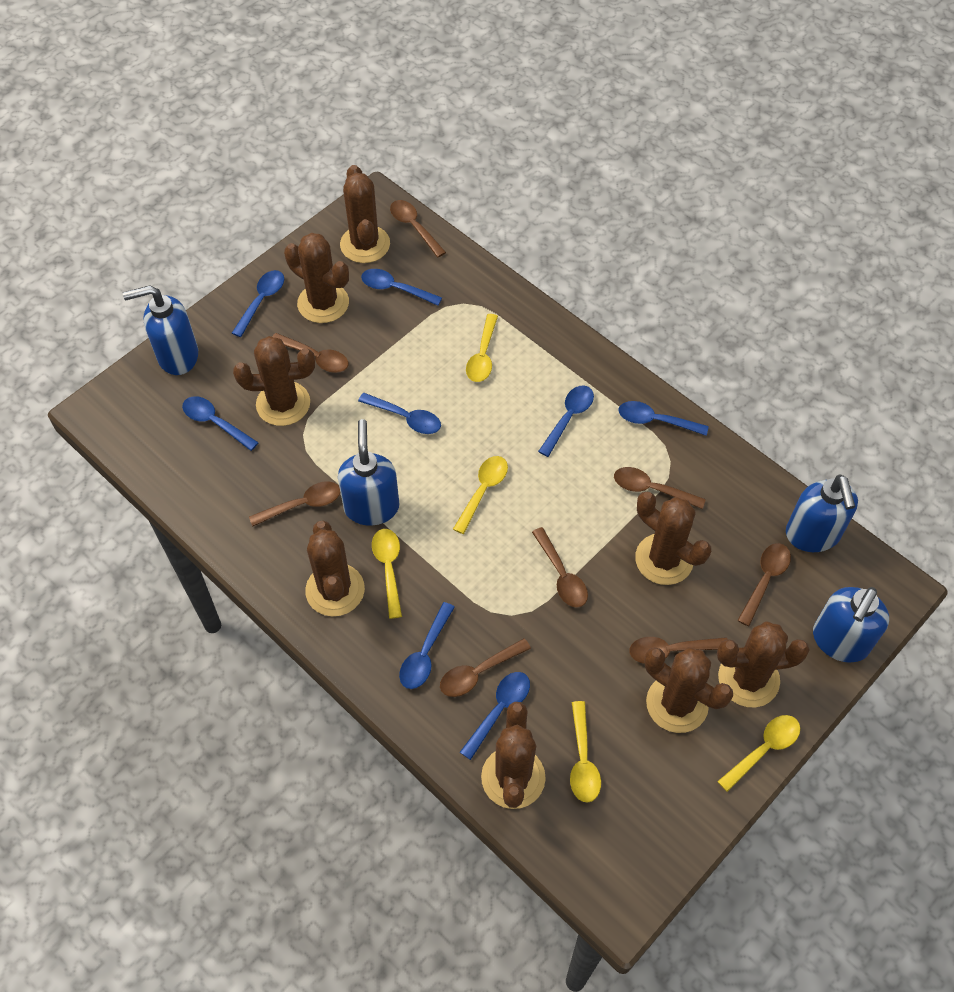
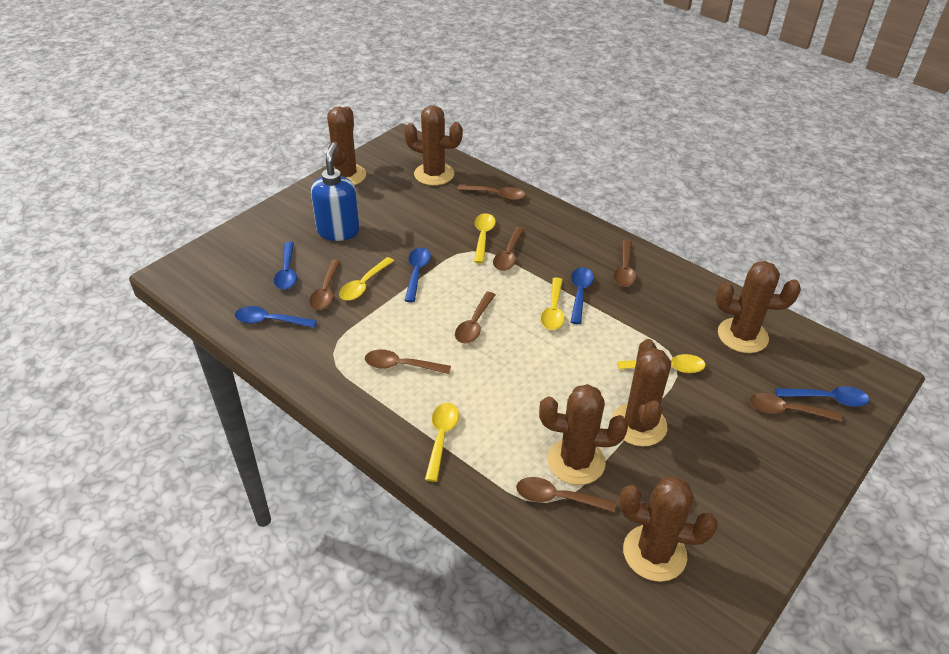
blue soap dispenser: [123,285,198,375] [338,419,399,526] [786,475,858,552] [813,587,889,663] = 4 -> [311,143,360,241] = 1
blue spoon: [182,396,259,451] [232,270,284,337] [358,393,441,434] [361,269,442,306] [399,602,455,689] [460,672,530,760] [538,386,594,457] [619,401,709,436] = 8 -> [235,306,317,328] [274,242,297,290] [405,248,431,302] [571,267,594,324] [775,386,869,407] = 5
brown cactus: [233,336,315,426] [284,233,349,323] [305,521,365,617] [340,165,390,263] [481,702,546,809] [635,491,711,585] [645,647,733,733] [717,621,810,707] = 8 -> [327,106,366,185] [404,105,463,186] [539,384,628,485] [612,339,671,446] [619,476,718,582] [716,261,801,353] = 6

